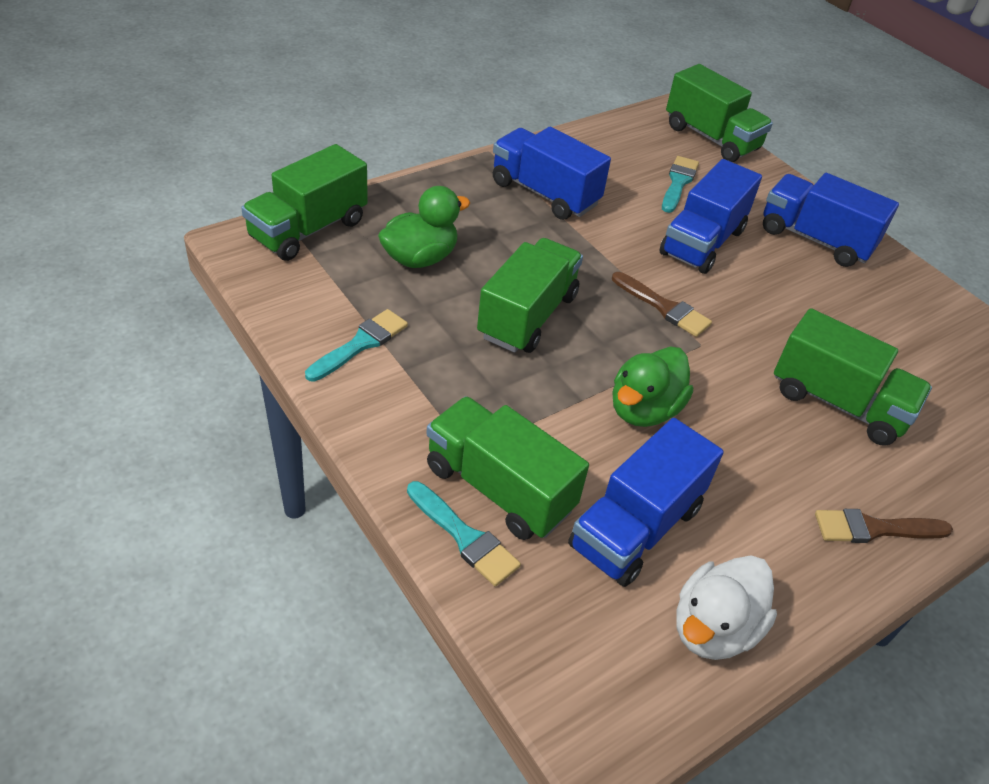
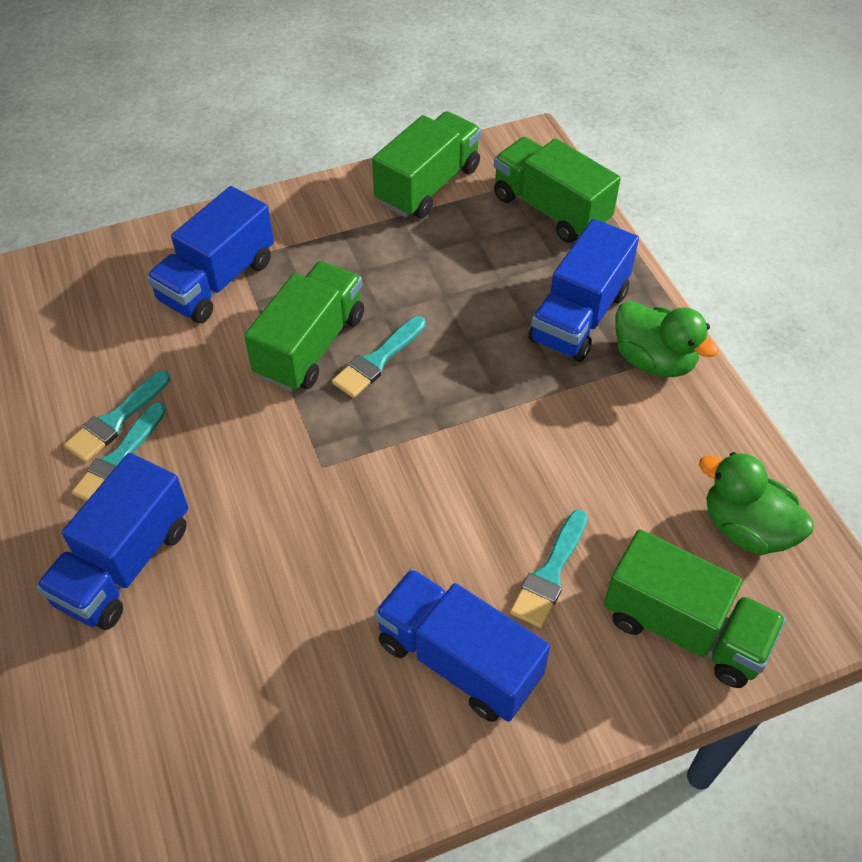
brown brush: [612,272,712,337] [815,509,953,543] = 2 -> none = 0
green truck: [241,144,368,261] [426,396,589,540] [477,238,583,353] [666,64,773,162] [774,308,932,446] = 5 -> [244,261,364,392] [372,111,481,218] [494,137,621,243] [604,529,786,688] = 4
turquoise brush: [305,309,408,382] [407,481,521,586] [662,156,699,213] = 3 -> [64,371,170,462] [72,402,166,501] [332,316,426,398] [510,509,588,628] = 4
white duck: [676,555,777,660] = 1 -> none = 0

